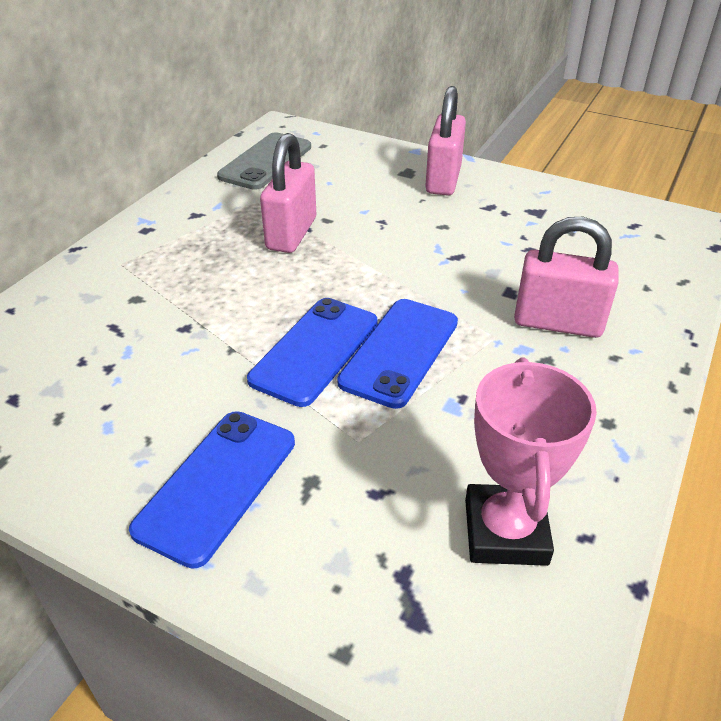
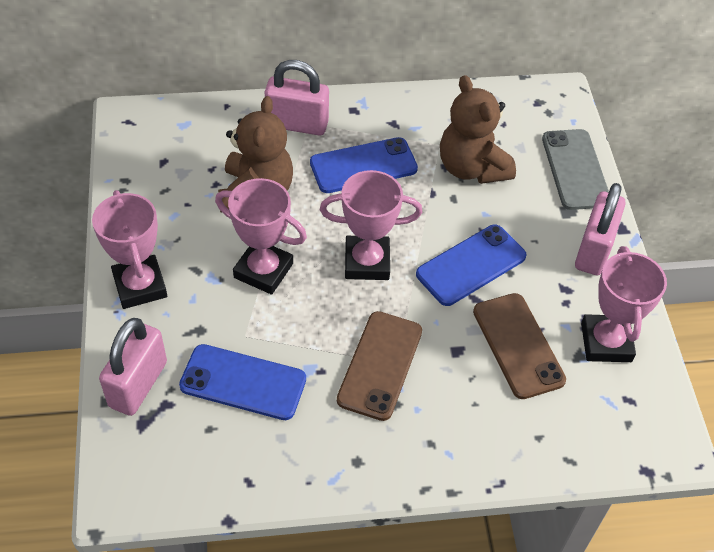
brown phone: none = 0 -> [337,311,422,421] [473,293,566,399] = 2
brown teddy bear: none = 0 -> [218,96,293,213] [440,75,516,184] = 2
pink trophy: [465,357,597,566] = 1 -> [92,190,167,309] [215,178,307,294] [320,170,422,280] [581,246,667,362] = 4

